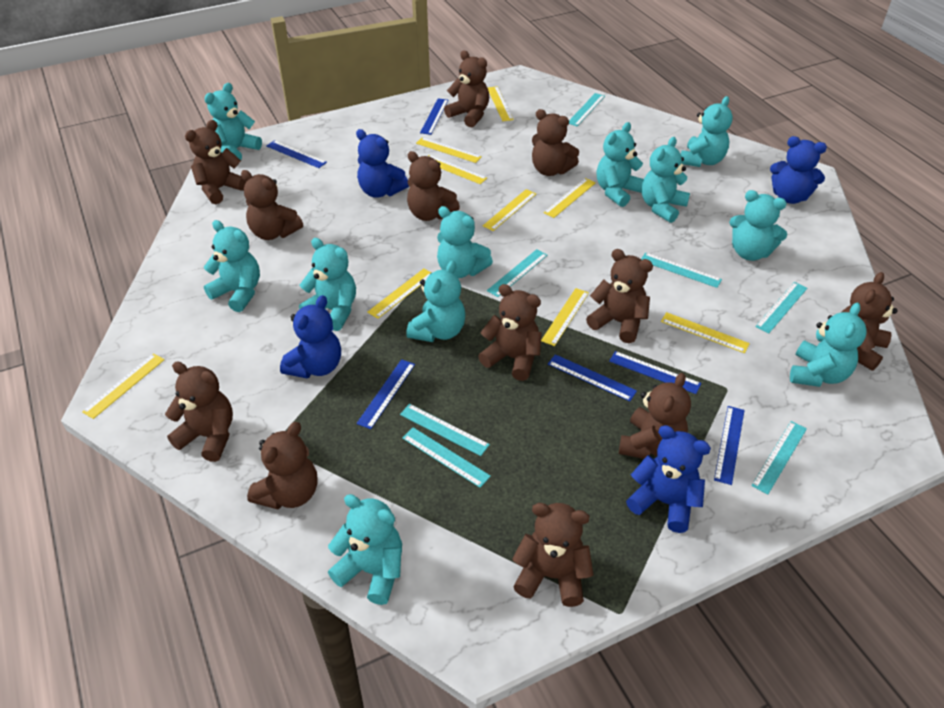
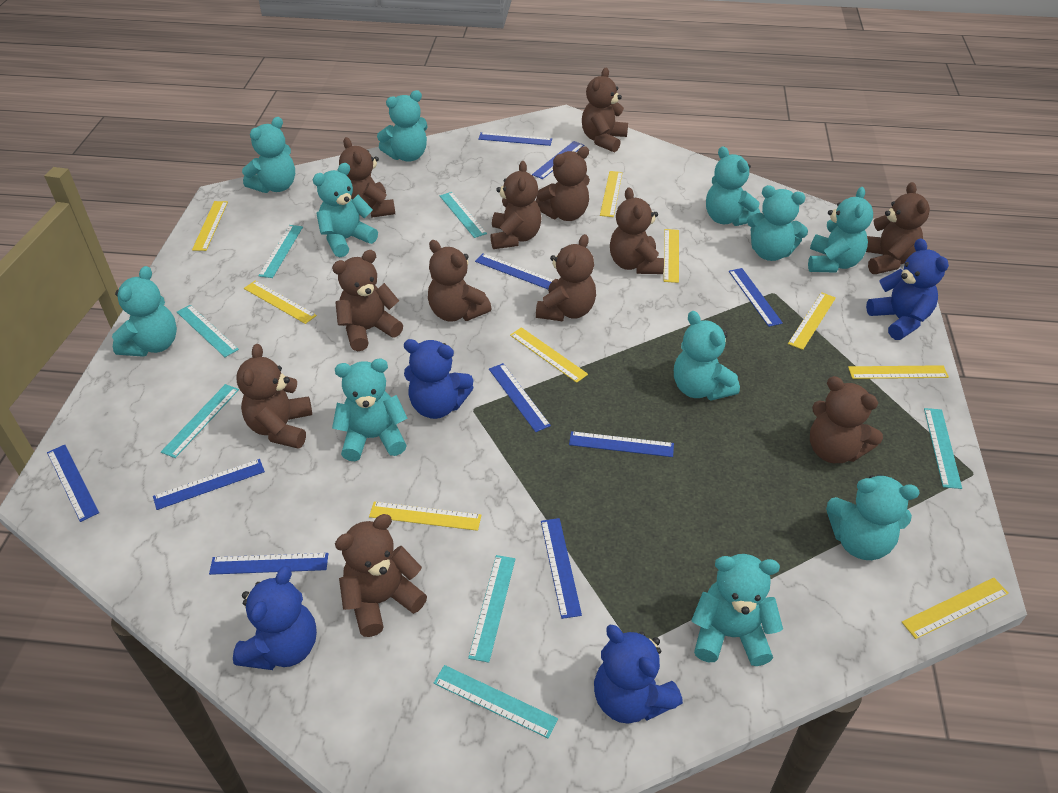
blue ruler: [267,140,327,168] [356,359,415,429] [420,98,448,135] [548,354,637,401] [609,351,701,394] [714,406,745,485] = 6 -> [47,445,99,522] [153,459,265,510] [209,553,328,575] [475,253,553,289] [478,132,552,146] [489,363,551,432] [532,141,584,179] [541,518,582,619] [569,431,674,457] [729,268,783,327] = 10

